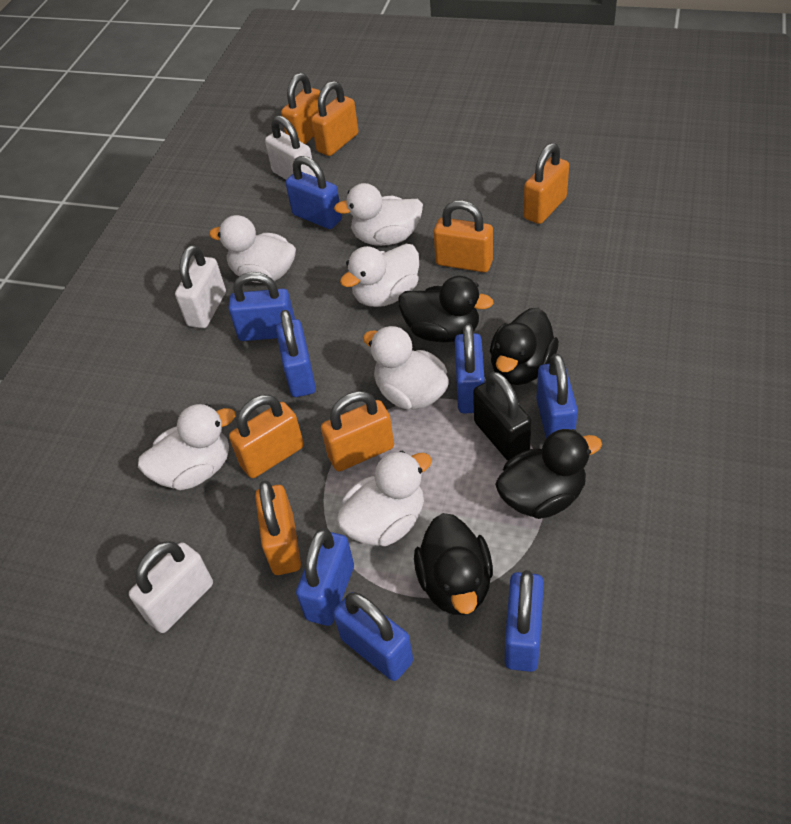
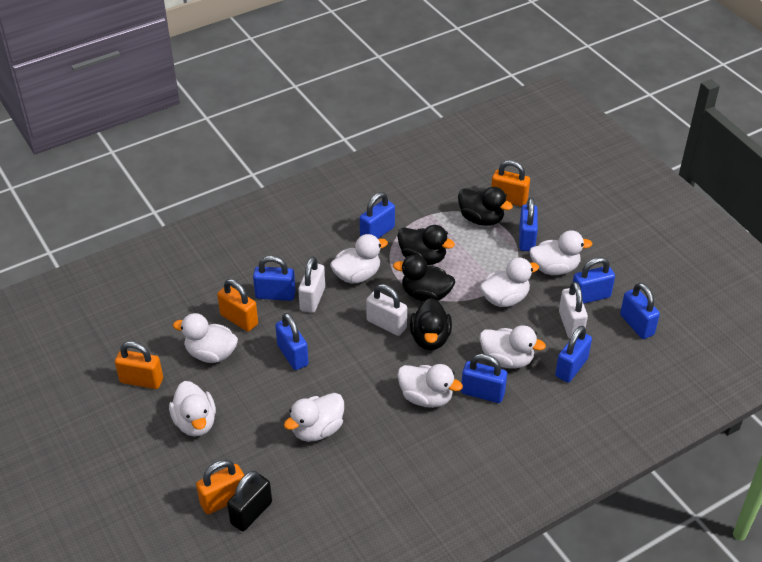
orange padlock: [229,395,304,478] [255,481,301,575] [281,73,320,144] [311,81,358,156] [321,391,394,471] [434,200,493,272] [523,143,569,224] = 7 -> [115,341,163,389] [196,460,244,514] [217,279,258,332] [491,160,530,207] = 4
white duck: [138,404,236,490] [209,215,296,283] [334,183,423,246] [336,451,432,546] [340,244,419,307] [363,326,449,410] = 6 -> [169,381,216,437] [173,313,238,363] [284,393,344,442] [330,234,388,284] [397,364,463,408] [480,258,539,307] [480,325,546,369] [529,230,592,275] = 8

